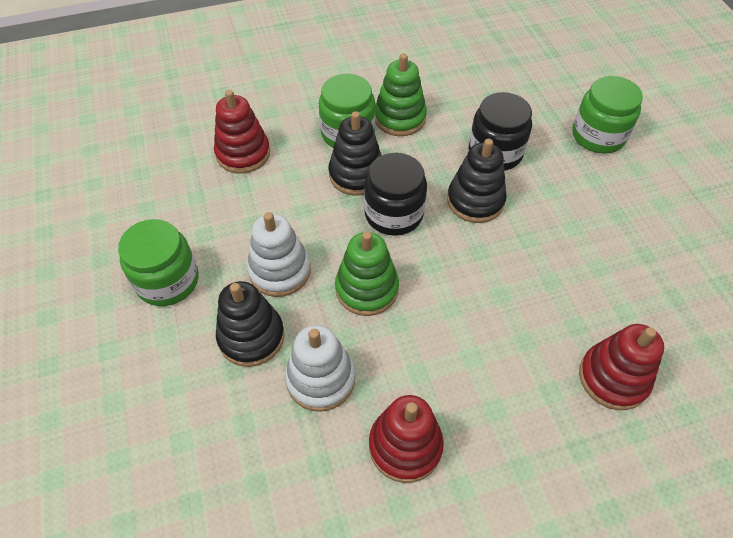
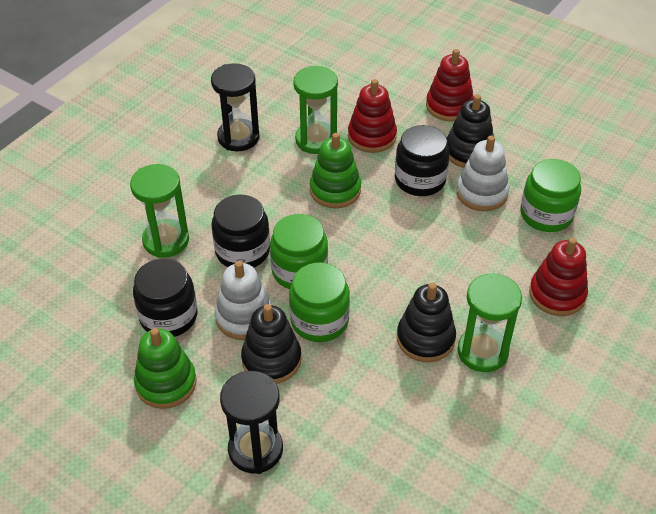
black hourglass: none = 0 -> [211,63,260,151] [220,371,283,474] = 2
black jar: [364,153,427,236] [469,92,532,171] = 2 -> [133,258,197,337] [211,194,270,268] [395,125,450,196] = 3
green hourglass: none = 0 -> [130,164,189,258] [293,66,338,154] [458,273,522,372] = 3

